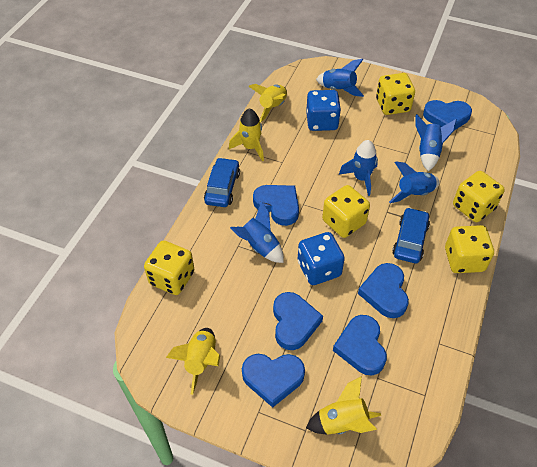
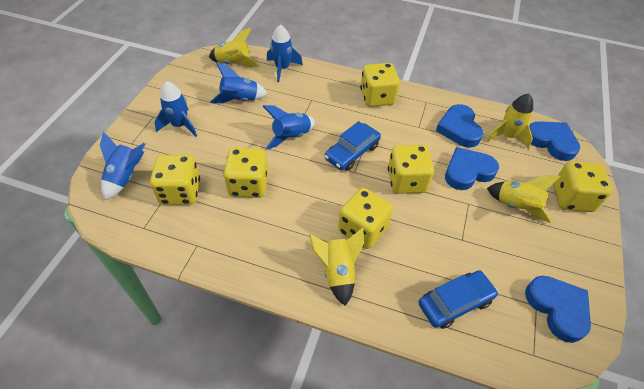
blue dice: [298,232,345,285] [306,90,341,131] = 2 -> none = 0
blue heart: [242,354,305,408] [253,185,299,226] [273,292,323,350] [333,315,387,375] [358,263,409,318] [423,100,472,131] = 6 -> [436,104,483,148] [445,147,499,190] [525,276,591,343] [529,121,580,161] = 4
yellow dice: [144,241,194,295] [322,185,370,238] [376,73,415,115] [445,225,494,273] [453,171,505,222] = 5 -> [150,155,200,205] [224,148,268,198] [338,188,393,249] [360,63,400,107] [388,145,434,194] [553,161,612,212] = 6

